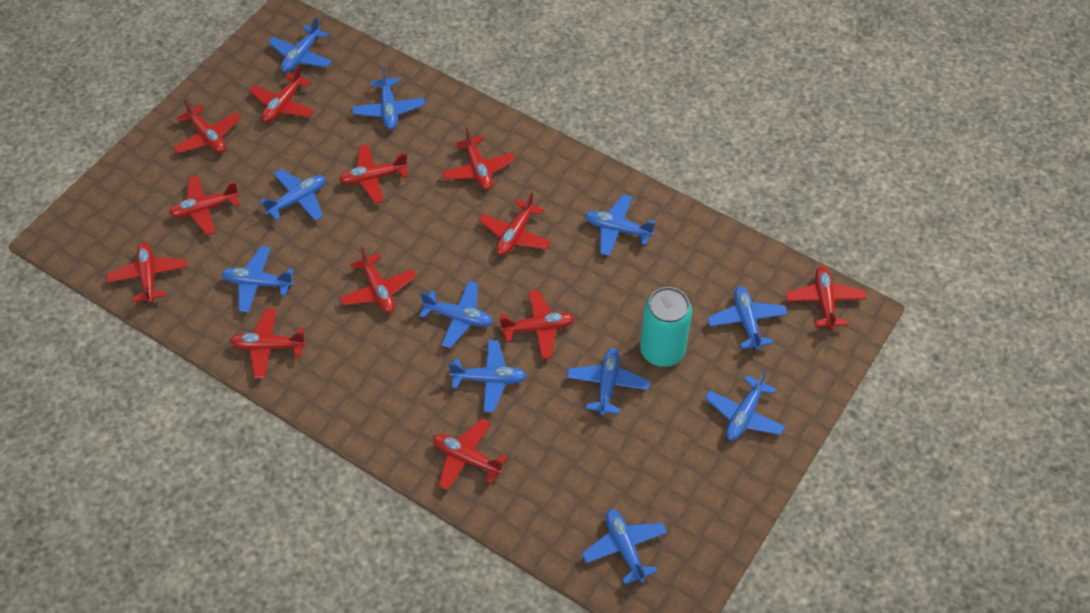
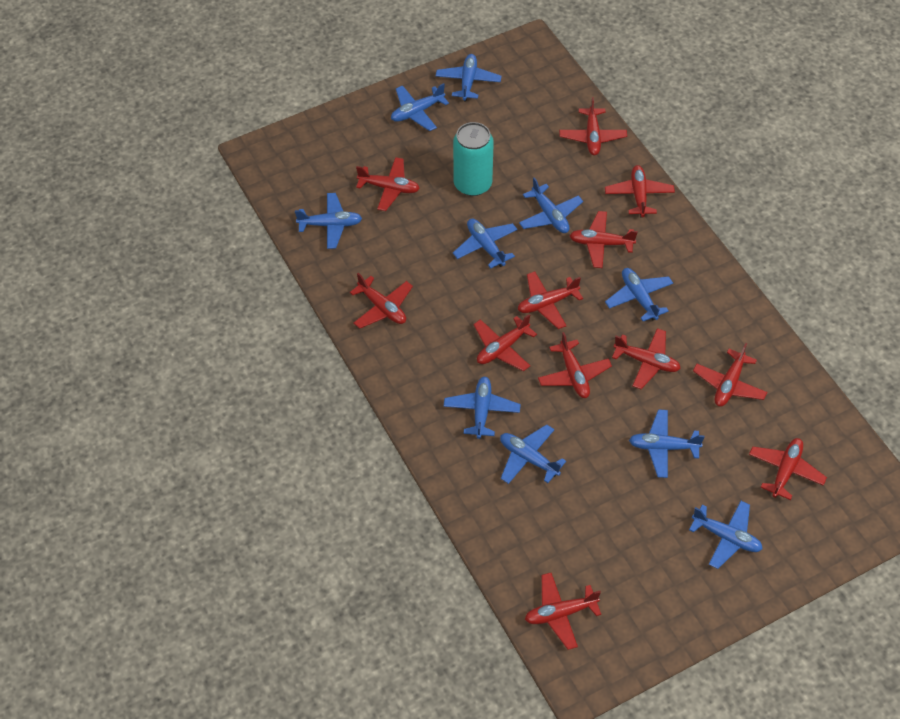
blue plane: [221,246,294,313] [260,169,325,221] [268,17,332,73] [352,67,425,130] [420,281,493,348] [449,340,527,412] [567,348,650,416] [581,509,667,584] [585,194,655,256] [705,370,785,441] [707,286,787,350] = 11 -> [295,193,362,249] [391,83,449,131] [436,54,501,101] [444,377,521,439] [453,219,518,269] [500,424,566,484] [519,177,583,233] [605,268,673,321] [629,409,705,478] [689,501,763,569] = 10

